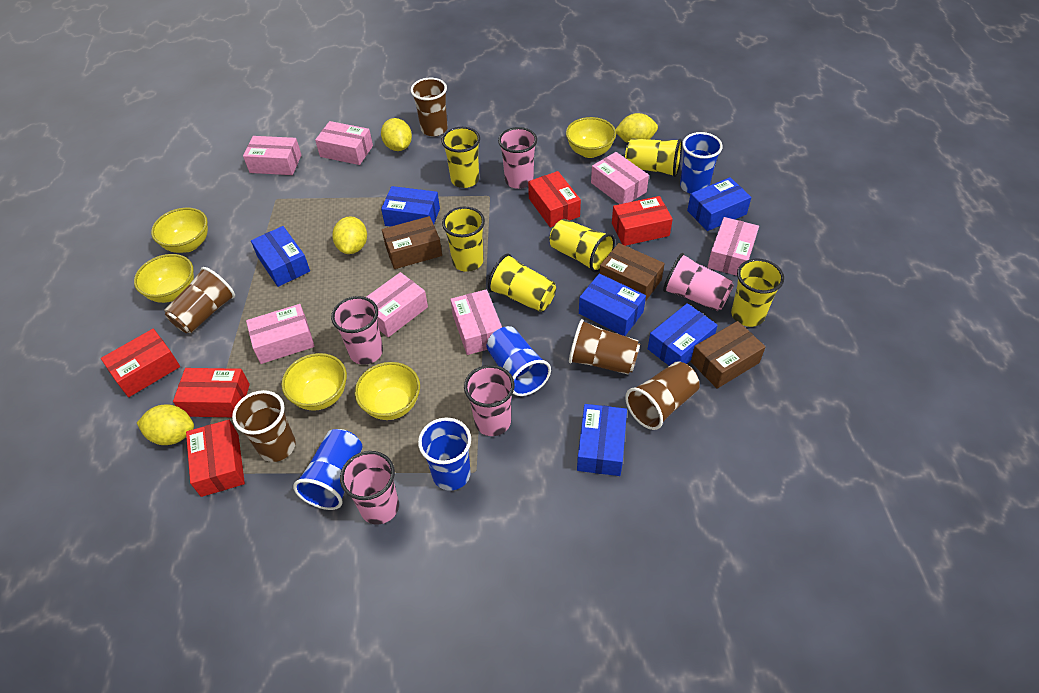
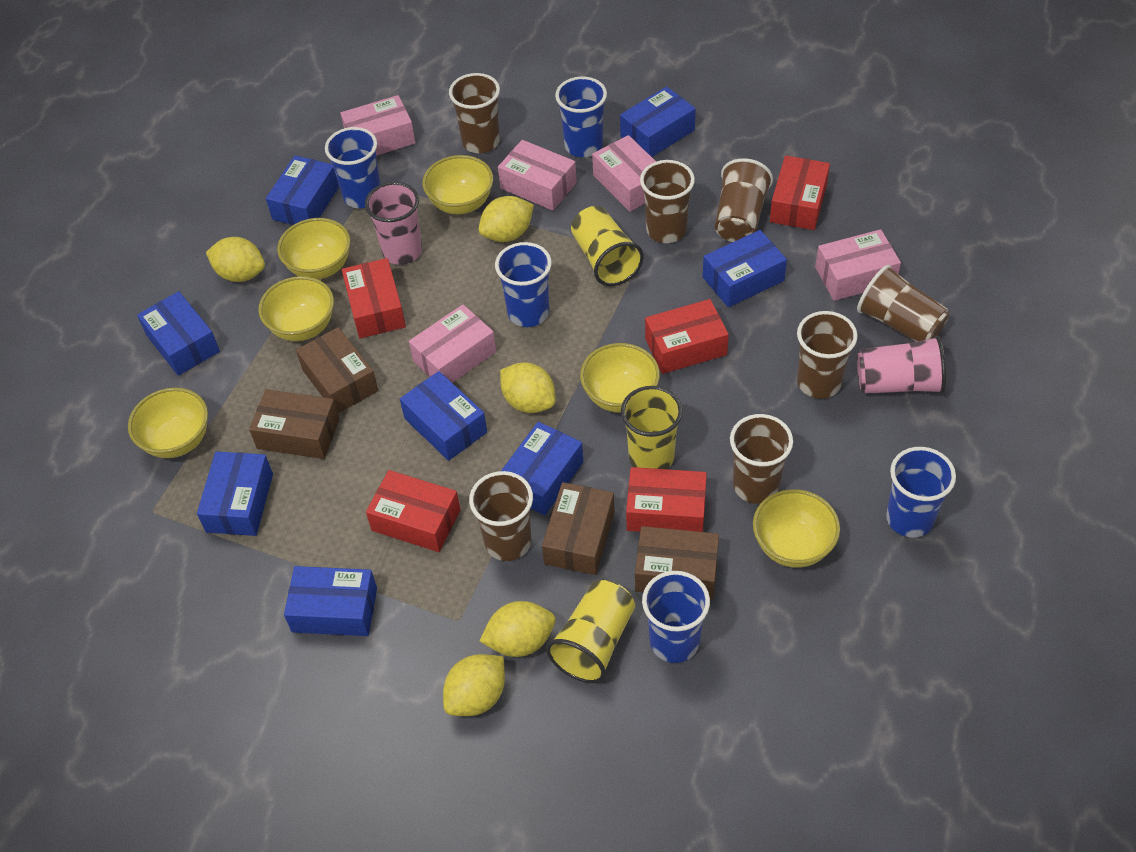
blue box: [251,226,310,287] [381,186,440,227] [577,404,627,476] [579,274,646,336] [648,303,718,366] [687,177,751,231] = 6 -> [137,291,220,376] [197,452,273,536] [266,155,339,225] [284,566,377,636] [400,371,487,461] [501,422,583,516] [620,87,696,157] [703,230,787,307] = 8
blue cup: [293,429,363,510] [418,418,471,491] [486,326,551,396] [680,132,723,194] = 4 -> [325,127,381,208] [495,242,552,327] [555,76,607,157] [642,571,710,663] [886,447,956,538] = 5
brown box: [382,216,442,269] [599,243,665,302] [691,321,765,389] = 3 -> [249,389,340,459] [296,327,378,413] [542,482,615,575] [635,526,719,599] = 4
brown cup: [164,267,235,333] [232,390,296,462] [411,78,448,136] [569,319,640,375] [625,361,700,430] = 5 -> [449,73,500,153] [469,471,533,561] [640,160,695,243] [715,158,773,242] [730,414,793,504] [797,311,858,399] [857,265,949,342] = 7
pink box: [243,136,301,175] [246,304,315,364] [315,121,373,165] [366,272,428,337] [450,289,502,355] [591,152,649,204] [707,217,759,276] = 7 -> [340,95,416,156] [409,304,496,383] [498,140,577,211] [592,135,656,212] [815,229,901,301] = 5
pink cup: [331,296,383,365] [340,451,399,525] [464,365,515,436] [498,127,537,189] [663,253,734,311] = 5 -> [365,182,422,265] [857,336,946,394] = 2
yellow bowl: [134,254,194,303] [151,208,208,253] [282,353,347,411] [355,362,420,420] [566,117,616,158] = 5 -> [128,388,208,458] [258,276,334,341] [277,218,351,279] [423,155,493,214] [580,343,660,413] [753,489,840,568] = 6
yellow cup: [441,127,480,188] [442,207,485,272] [488,253,556,312] [550,219,615,273] [625,138,682,177] [731,259,784,327] = 6 -> [546,580,635,683] [571,206,644,286] [621,386,683,469] = 3
yellow lemon: [137,405,194,445] [332,217,367,254] [381,118,412,151] [615,113,658,143] = 4 -> [206,237,265,282] [443,654,505,716] [479,196,534,242] [480,601,556,657] [500,362,556,413] = 5

